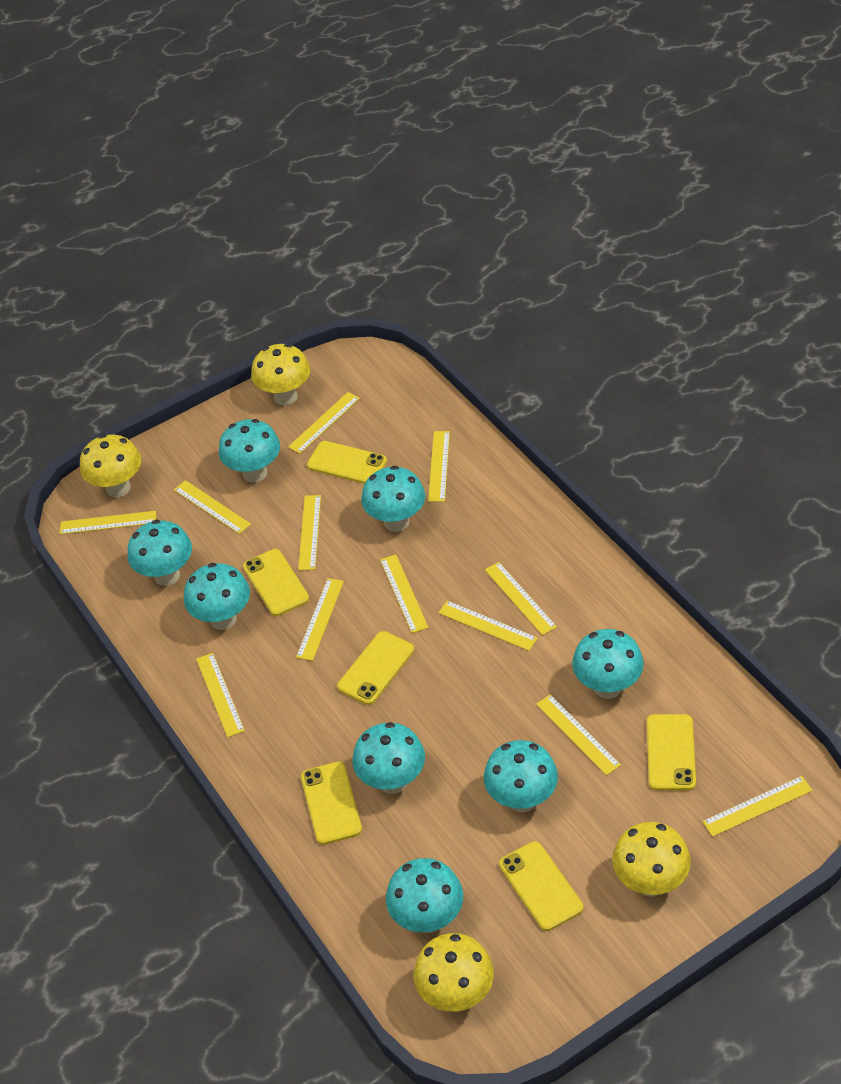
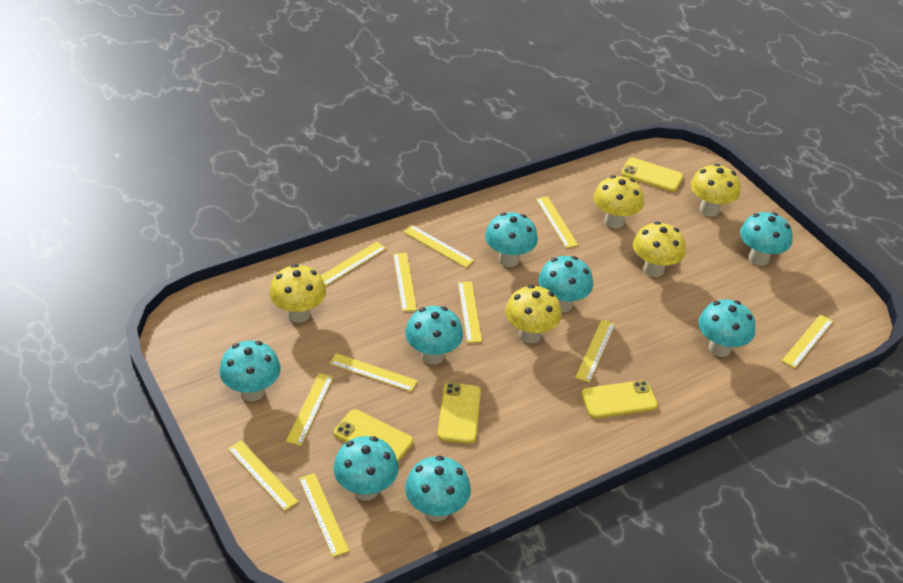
yellow mushroom: [80,434,141,497] [251,344,310,405] [413,933,494,1012] [612,822,691,896] = 4 -> [269,264,326,323] [505,285,562,343] [593,175,644,229] [633,222,686,277] [691,164,741,217] = 5
yellow phone: [243,549,309,616] [301,762,362,845] [307,441,387,484] [337,631,414,705] [499,841,583,931] [647,714,696,791] = 6 -> [334,409,413,462] [437,383,481,444] [581,380,658,418] [621,158,683,192] = 4
yellow ruler: [60,511,156,534] [174,480,251,534] [196,653,245,737] [288,392,360,454] [296,578,344,661] [298,495,321,570] [380,554,429,633] [428,431,450,502] [438,601,538,651] [485,562,557,635] [536,694,621,776] [702,776,813,837] = 12 -> [228,440,298,511] [286,373,333,446] [299,473,349,557] [321,242,386,286] [329,353,418,392] [393,253,417,311] [404,225,474,268] [458,281,482,343] [536,196,578,248] [575,320,615,383] [782,314,833,368] = 11

